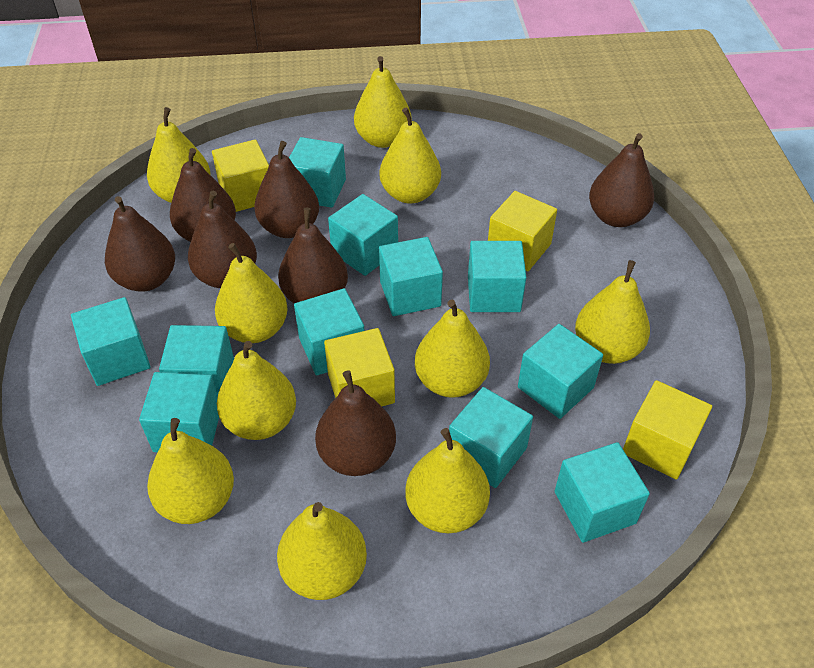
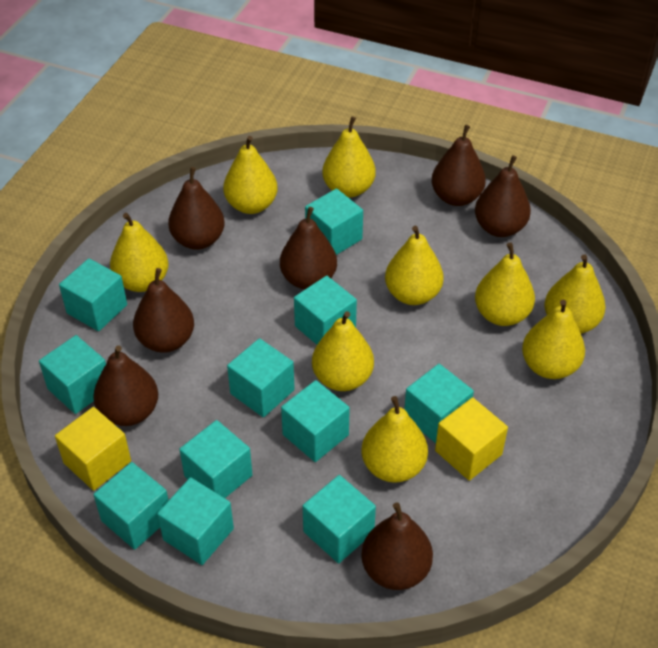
yellow cube: [212,139,269,212] [324,328,395,406] [488,191,557,271] [623,380,712,480] = 4 -> [55,407,131,491] [435,397,508,481] = 2
yellow pear: [147,107,210,203] [147,418,234,524] [215,243,288,343] [217,341,296,440] [277,502,367,600] [354,56,412,148] [380,107,441,203] [405,428,490,533] [415,300,490,398] [575,260,650,364] = 10 -> [110,213,169,292] [223,136,278,214] [312,311,374,391] [322,117,376,198] [362,396,428,483] [385,226,444,305] [475,242,535,326] [522,300,585,379] [544,254,606,334] = 9

